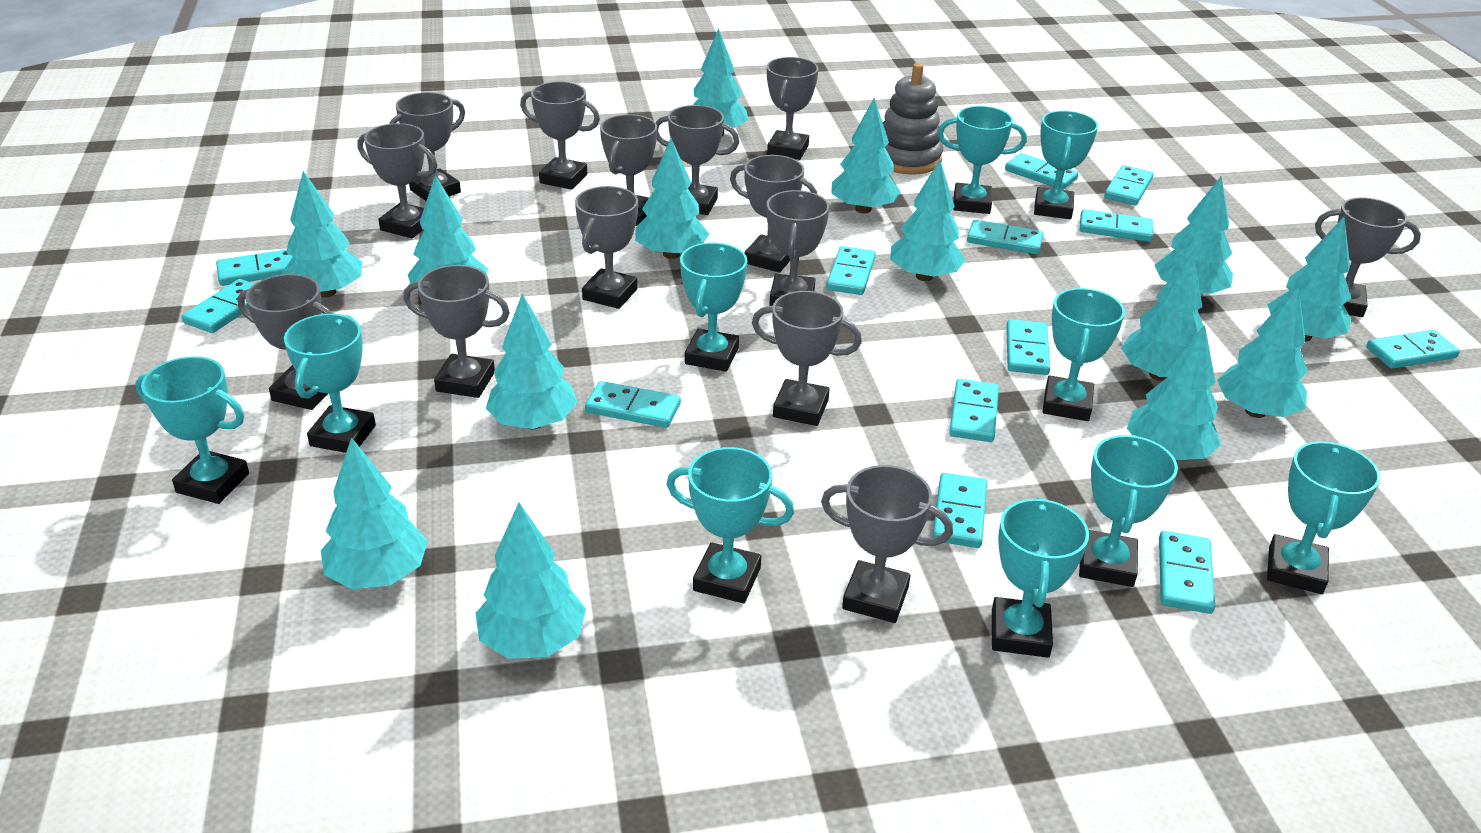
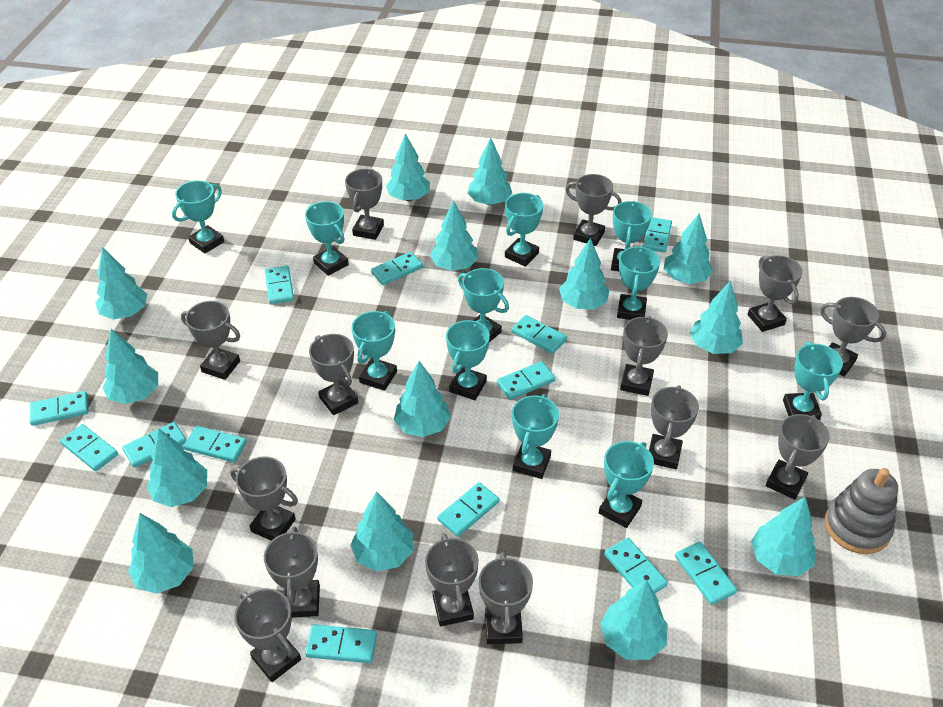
turquoise trophy: [136,356,249,504] [284,314,376,453] [666,447,794,603] [680,242,747,372] [938,106,1027,214] [992,497,1089,658] [1034,111,1098,219] [1042,288,1125,421] [1079,435,1178,587] [1267,441,1381,594] = 10 -> [172,180,224,254] [305,201,349,276] [352,311,397,391] [446,320,490,400] [458,268,509,342] [505,193,543,267] [512,394,559,479] [599,441,654,528] [611,201,652,271] [617,246,660,320] [783,342,843,421] = 11

